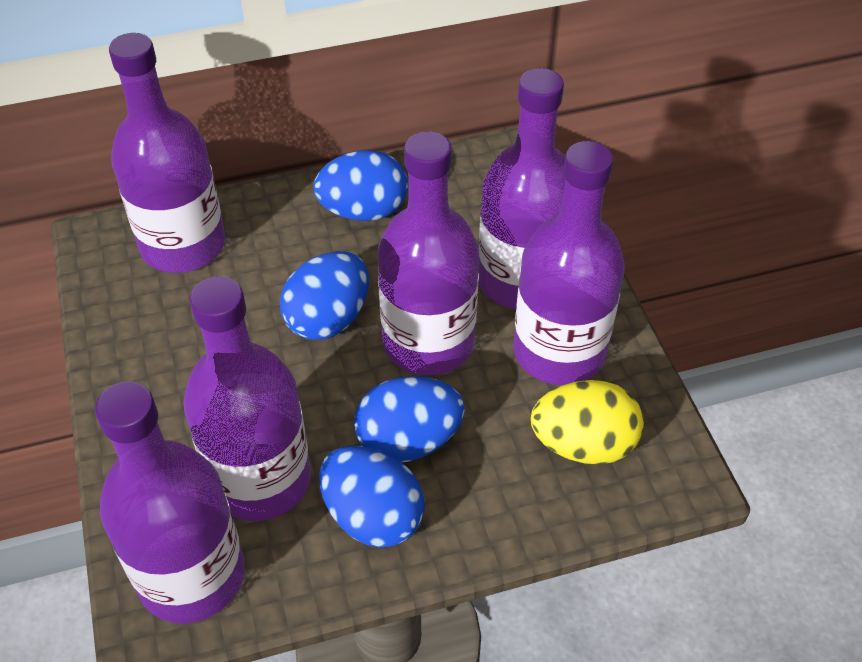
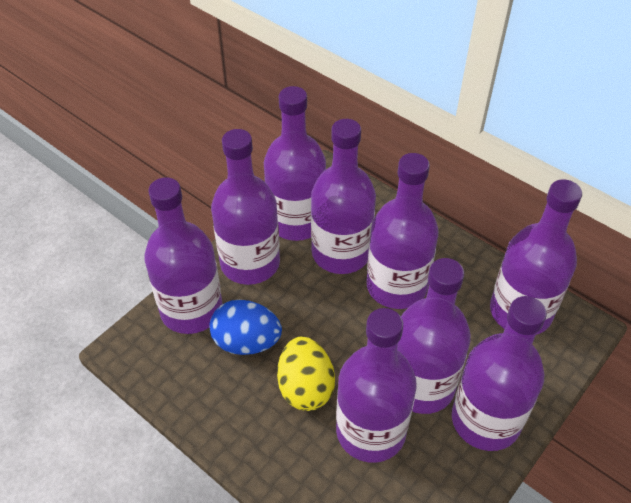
blue egg: [280,251,369,340] [313,150,408,221] [319,446,425,548] [354,376,465,462] = 4 -> [209,300,282,355] = 1
purple bottle: [95,381,245,624] [109,33,226,273] [183,276,311,521] [377,131,479,375] [478,68,566,309] [513,141,625,385] = 6 -> [144,177,222,334] [211,129,280,285] [264,86,326,241] [311,119,376,274] [336,308,417,463] [366,153,439,309] [397,258,471,414] [452,296,547,451] [490,179,582,335] = 9

